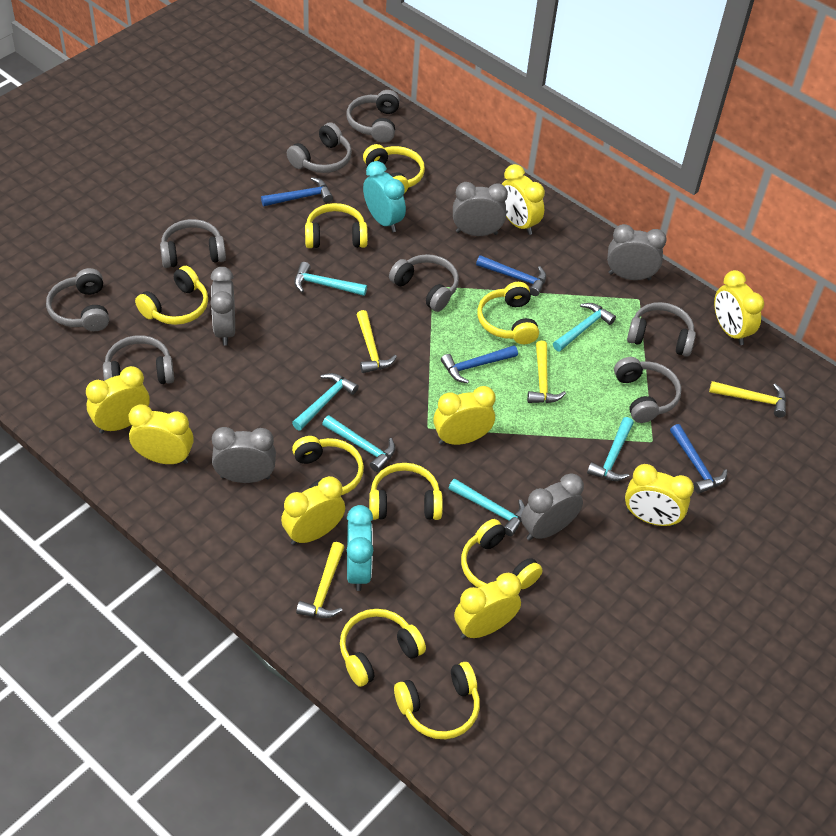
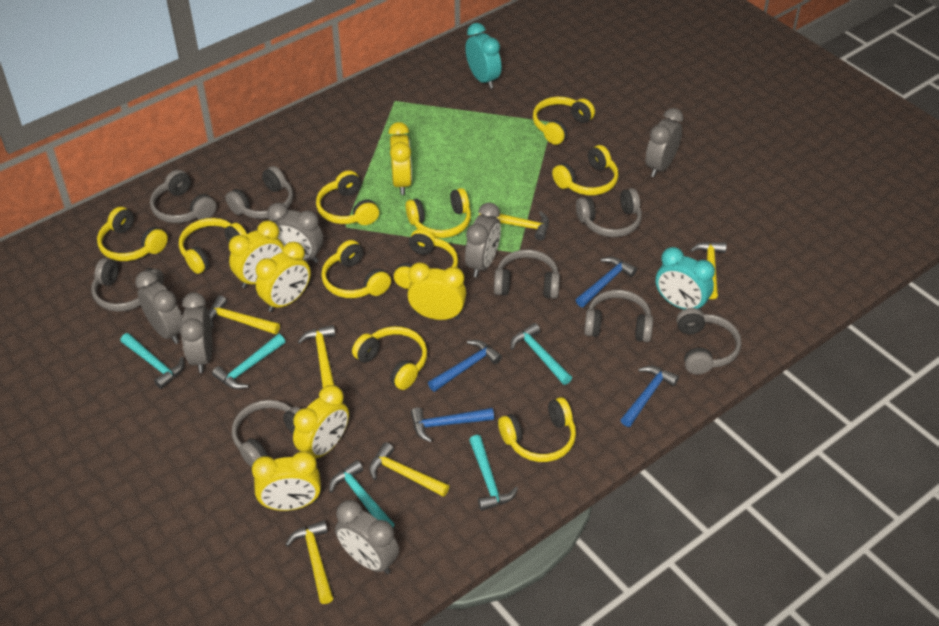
grey clock: [210,267,235,345] [212,427,276,483] [453,182,508,236] [521,473,584,541] [607,224,667,280] = 5 -> [135,270,182,344] [180,292,212,373] [267,203,323,263] [335,500,399,574] [465,203,501,277] [645,108,683,177] = 6
turquoise hammer: [292,373,359,431] [294,262,367,296] [322,415,395,472] [449,479,525,536] [553,303,616,352] [587,417,634,481] = 6 -> [121,333,184,389] [212,334,286,389] [329,460,395,527] [469,435,518,511] [510,323,572,385] = 5
yellow clock: [86,366,150,434] [129,404,194,464] [281,476,345,545] [433,386,496,445] [454,573,521,639] [502,164,545,235] [625,464,694,527] [714,270,764,345] = 8 -> [229,221,284,288] [252,451,321,511] [256,242,310,312] [293,385,349,458] [389,122,412,195] [407,262,466,320] = 6
yellow hammer: [296,542,344,618] [356,310,397,373] [527,341,566,403] [709,381,786,417] = 4 -> [209,295,280,334] [285,520,334,604] [298,325,335,388] [369,442,449,497] [479,211,549,241] [690,242,727,299] = 6
yellow headphones: [135,266,208,325] [292,436,364,495] [305,203,368,248] [340,609,426,687] [363,144,425,193] [369,463,443,520] [394,662,480,739] [461,519,543,589] [477,282,539,344] = 9 -> [97,207,168,261] [179,218,247,274] [316,170,379,225] [321,240,391,298] [352,326,427,390] [394,229,458,289] [406,188,471,238] [498,397,576,462] [533,97,595,145] [552,145,619,195] = 10

